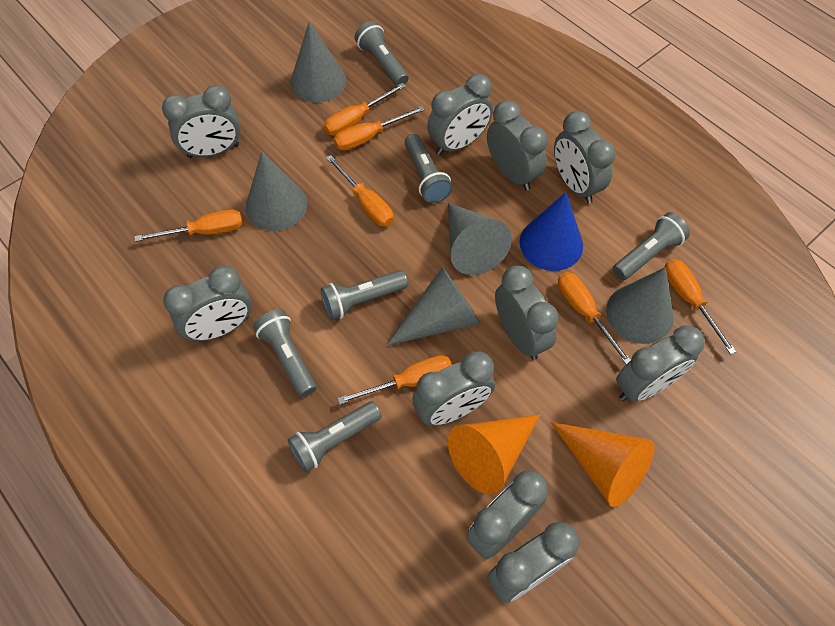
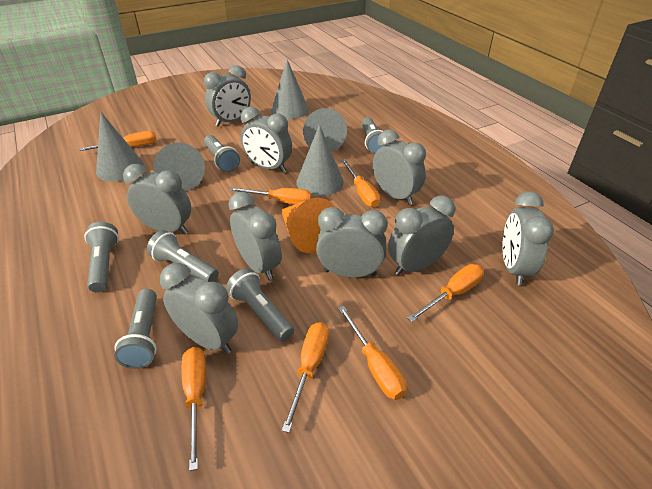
blue cone: [520,192,583,271] = 1 -> none = 0
grey clock: [162,85,241,158] [163,265,252,342] [412,351,495,426] [427,74,493,155] [466,471,548,559] [487,100,548,190] [487,522,579,603] [495,266,559,360] [554,111,616,204] [616,325,705,402] = 10 -> [123,164,191,234] [160,263,238,353] [204,65,251,127] [228,191,282,280] [241,107,292,173] [316,207,387,278] [373,129,426,205] [388,196,455,275] [502,191,554,285] = 9
orange cone: [448,415,540,495] [550,422,655,507] = 2 -> [281,198,334,254] = 1

